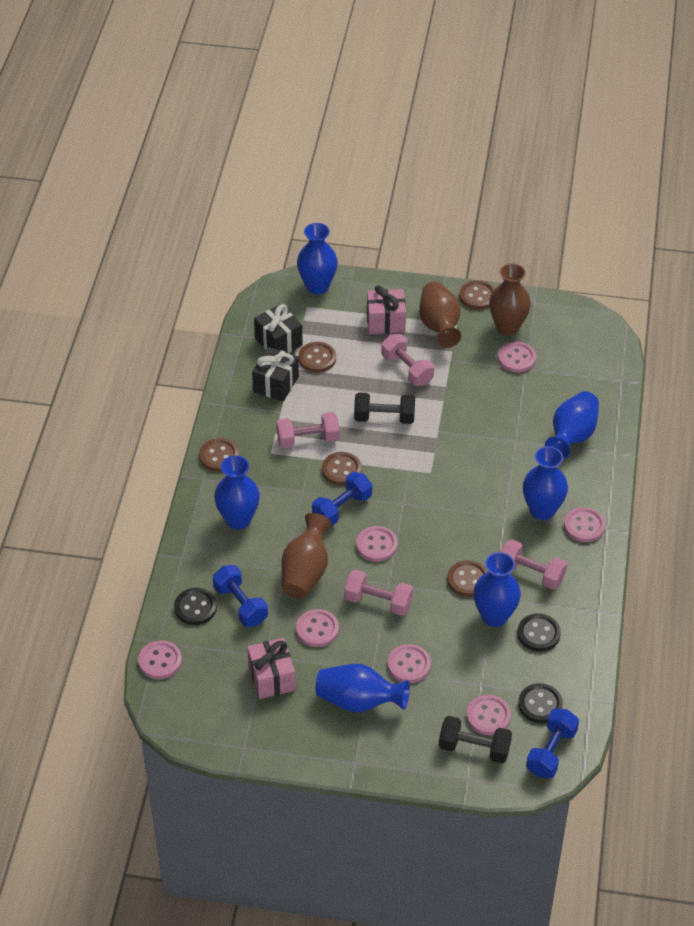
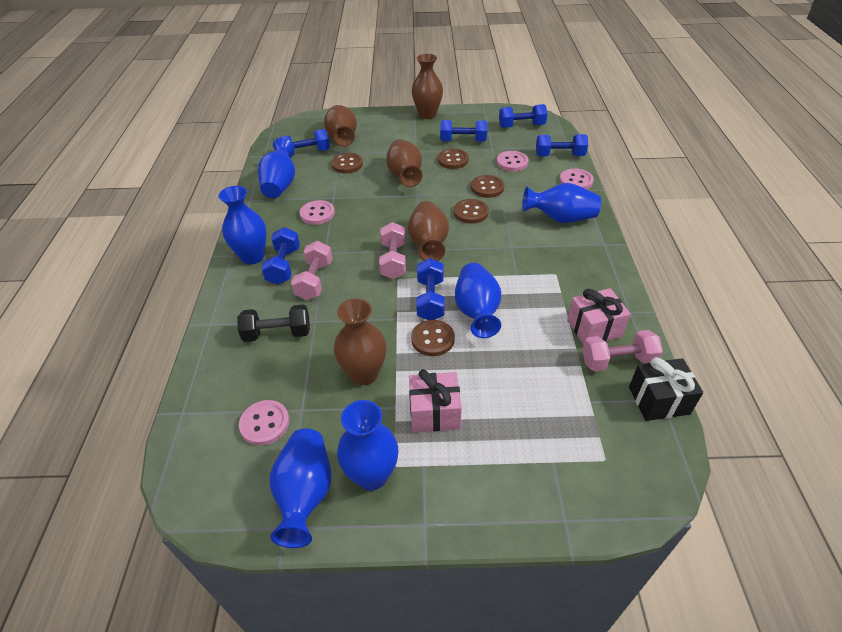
black button: [174,588,217,625] [518,613,561,652] [518,683,563,723] = 3 -> none = 0
black dumbbell: [354,392,415,424] [439,716,512,763] = 2 -> [237,305,310,342] = 1
black gift: [252,347,299,401] [254,304,303,353] = 2 -> [629,357,703,421] = 1
blue dumbbell: [213,565,268,627] [312,472,372,526] [526,709,579,778] = 3 -> [261,227,300,285] [280,129,330,157] [416,258,445,320] [440,120,487,141] [499,104,547,128] [536,134,588,156] = 6
brown vase: [281,513,332,598] [419,282,462,348] [489,263,531,335] = 3 -> [324,105,357,147] [334,298,387,385] [386,139,422,187] [408,201,449,261] [412,54,443,119] = 5
pink button: [138,640,182,679] [296,609,339,647] [356,526,398,562] [387,644,431,683] [467,695,511,735] [498,342,536,373] [564,507,605,542] = 7 -> [239,400,289,445] [300,200,335,225] [497,151,529,171] [560,168,594,189] = 4
pink dumbbell: [276,412,340,448] [344,569,413,616] [381,334,434,386] [501,540,567,590] = 4 -> [291,241,332,300] [379,222,406,279] [582,330,663,372] = 3

